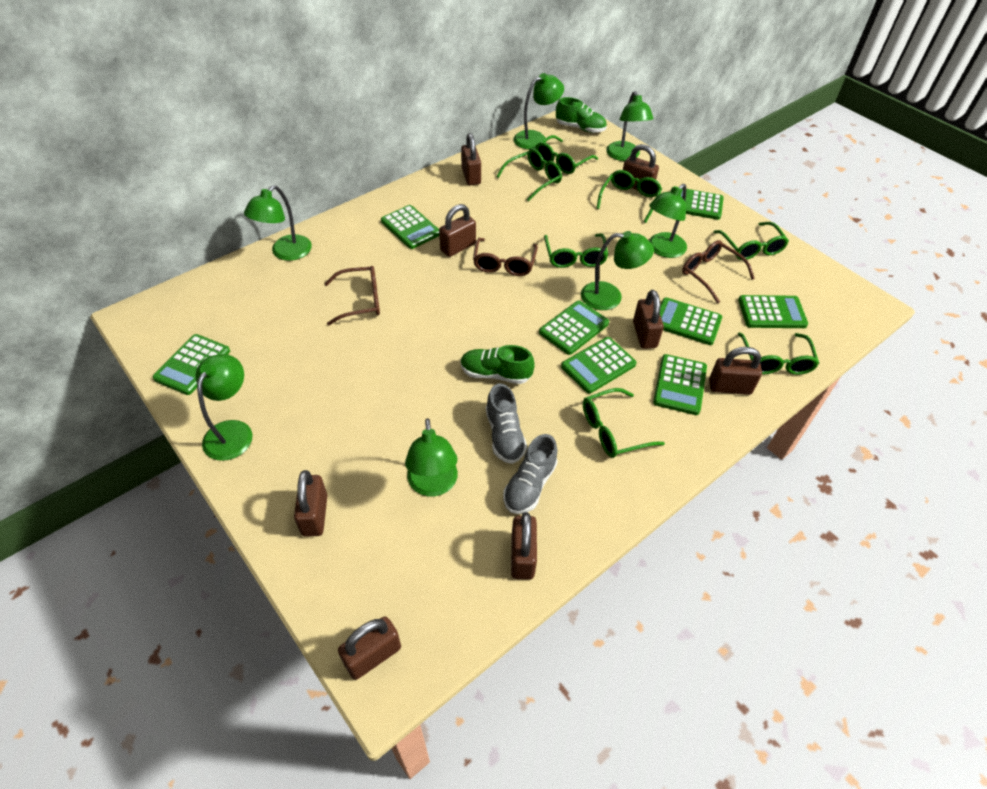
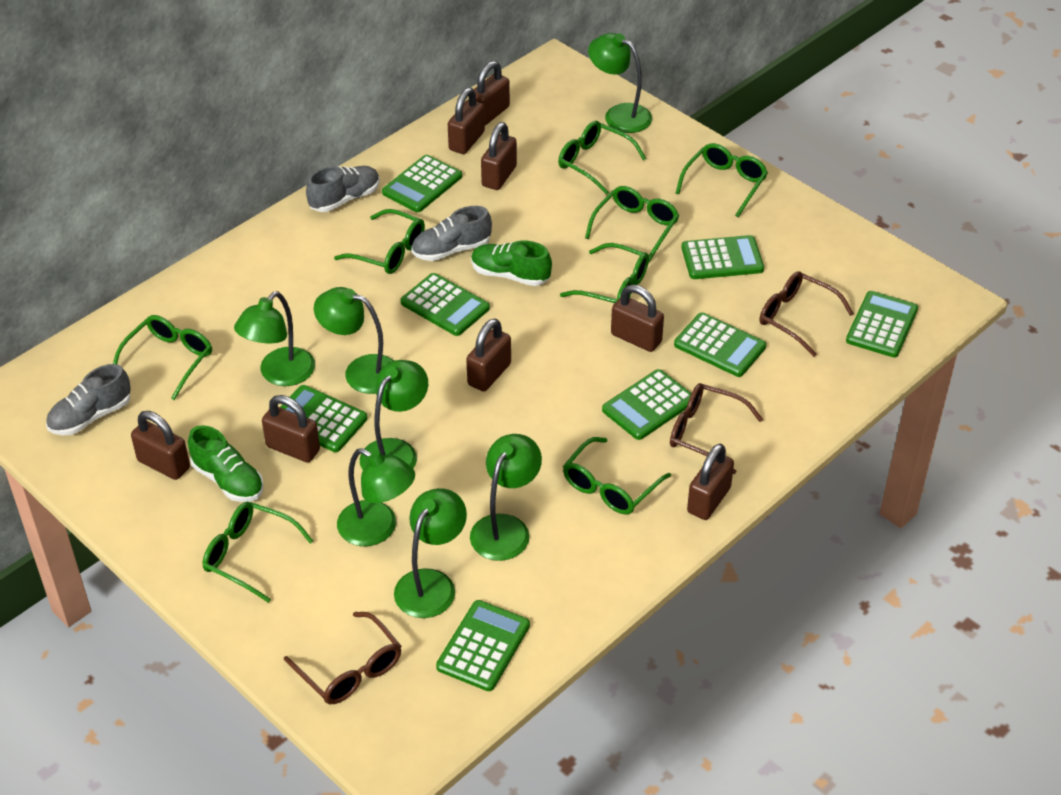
green glasses: [496,149,562,202] [536,135,598,174] [544,234,608,268] [583,388,665,458] [596,170,662,223] [714,222,789,260] [738,333,819,375] = 7 -> [113,315,212,400] [203,502,313,603] [334,209,425,274] [558,121,646,195] [560,243,649,303] [563,437,671,515] [585,186,679,262] [676,143,768,217] = 8
grey shoe: [486,384,527,464] [503,434,558,514] = 2 -> [46,364,131,435] [306,166,380,212] [411,206,492,261] = 3

